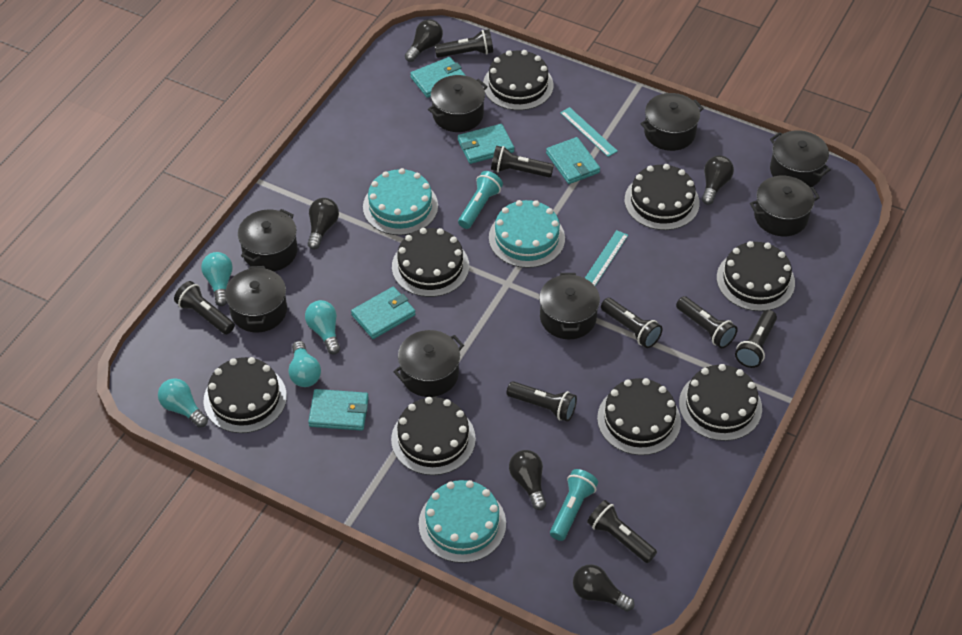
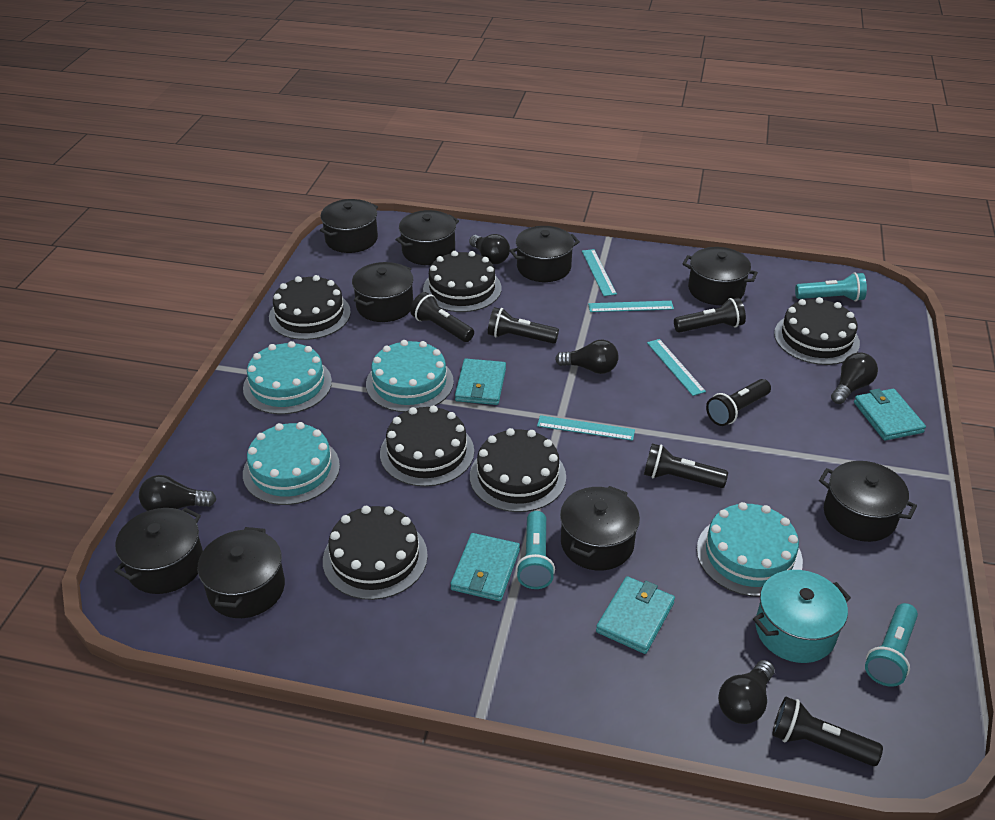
black cake: [203,357,287,433] [391,397,476,475] [392,228,469,297] [483,50,553,110] [597,378,681,455] [625,164,700,230] [679,364,762,441] [717,241,795,311] = 8 -> [269,275,351,340] [323,506,428,600] [380,405,474,487] [423,251,501,312] [470,428,566,512] [774,297,860,365] = 6
black flashlight: [174,281,235,334] [435,29,493,58] [491,146,554,177] [506,381,577,422] [587,500,657,563] [601,298,663,348] [676,296,738,348] [735,310,777,368] = 8 -> [410,292,474,342] [488,307,559,344] [644,443,728,488] [674,298,746,333] [706,379,771,426] [772,697,883,766] = 6
black pot: [225,266,287,332] [238,209,298,271] [393,330,464,397] [428,75,488,132] [539,273,600,339] [640,93,704,151] [750,176,820,236] [770,130,831,187] = 8 -> [114,507,203,594] [197,527,285,618] [320,199,378,253] [352,262,413,322] [395,210,459,265] [509,226,580,282] [560,486,640,570] [682,247,758,305] [819,461,917,542] = 9
turquoise cake: [363,168,438,235] [419,480,506,563] [489,200,565,268] = 3 -> [243,341,332,414] [243,422,340,505] [366,340,454,412] [697,502,803,597] = 4
turquoise flashlight: [458,171,503,229] [550,469,598,541] = 2 -> [516,511,555,589] [795,272,867,301] [865,603,918,687] = 3
turquoise light bulb: [158,378,208,428] [201,252,233,306] [288,341,321,387] [305,300,340,355] = 4 -> none = 0
turquoise pot: none = 0 -> [753,570,851,663] = 1
turquoise ruler: [560,107,618,157] [585,230,628,286] = 2 -> [537,415,635,441] [582,249,617,296] [588,301,674,312] [647,339,706,396] = 4
turquoise wallet: [308,389,369,431] [351,287,416,339] [410,57,466,98] [458,124,514,164] [546,137,600,184] = 5 -> [451,533,520,601] [455,359,506,405] [596,576,675,654] [854,389,926,441] = 4

